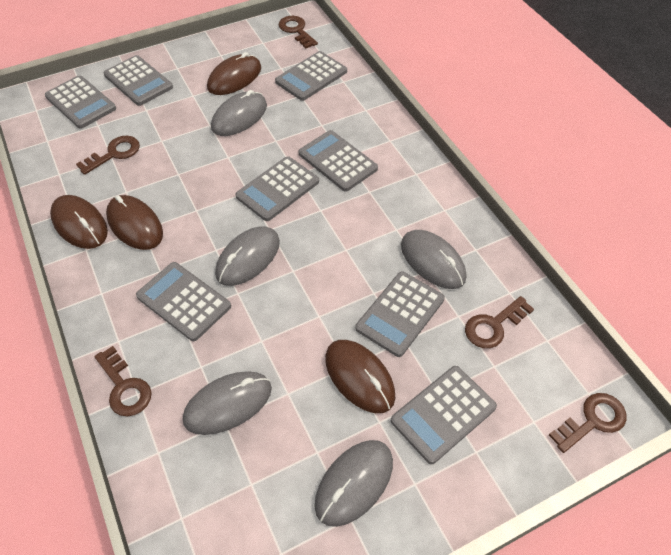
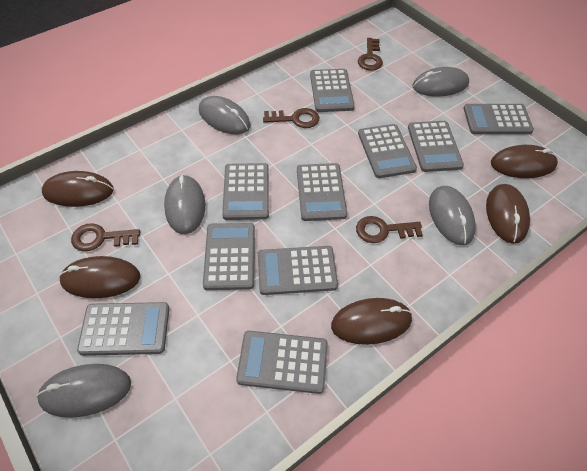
brown key: [76,136,140,175] [94,346,152,416] [279,16,318,49] [465,296,534,348] [549,393,627,453] = 5 -> [71,223,140,251] [263,108,320,128] [356,216,423,243] [358,38,383,71] = 4
brown mouse: [50,195,108,249] [106,195,163,250] [207,52,261,95] [325,340,395,413] = 4 -> [42,171,114,207] [59,256,140,298] [331,298,412,345] [486,184,530,244] [491,145,558,178] = 5
grey calculator: [45,75,116,129] [103,55,173,106] [136,262,231,341] [236,156,319,221] [275,51,347,101] [299,130,378,192] [355,271,445,357] [391,366,497,464] = 8 -> [77,302,170,356] [203,223,255,290] [222,163,269,220] [236,331,328,394] [258,246,338,295] [297,163,347,221] [310,69,355,112] [358,124,417,178] [408,121,464,172] [463,104,534,134] = 10

